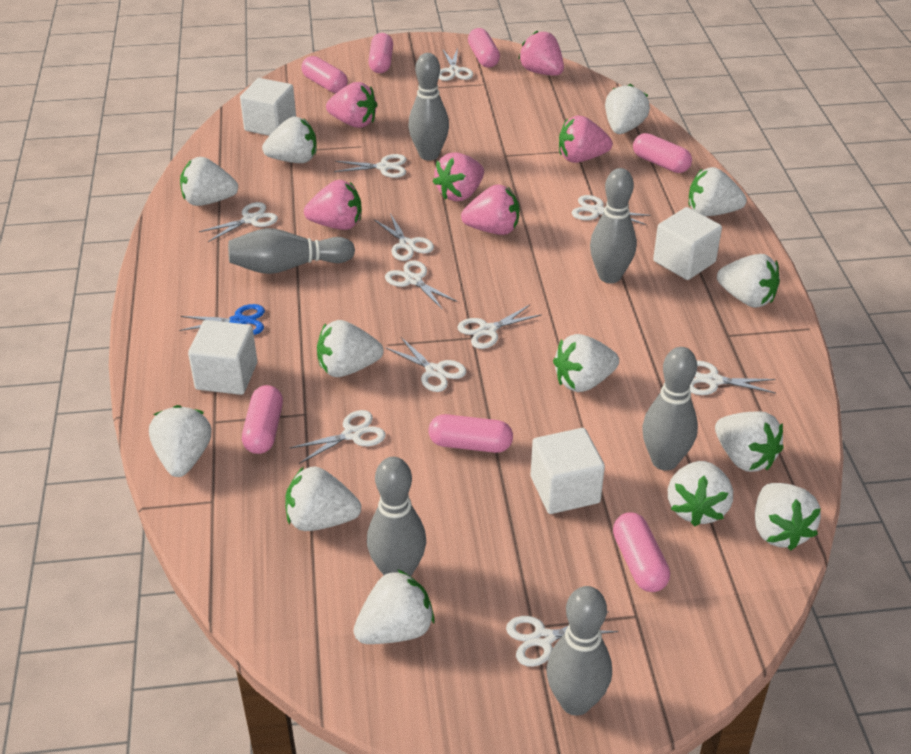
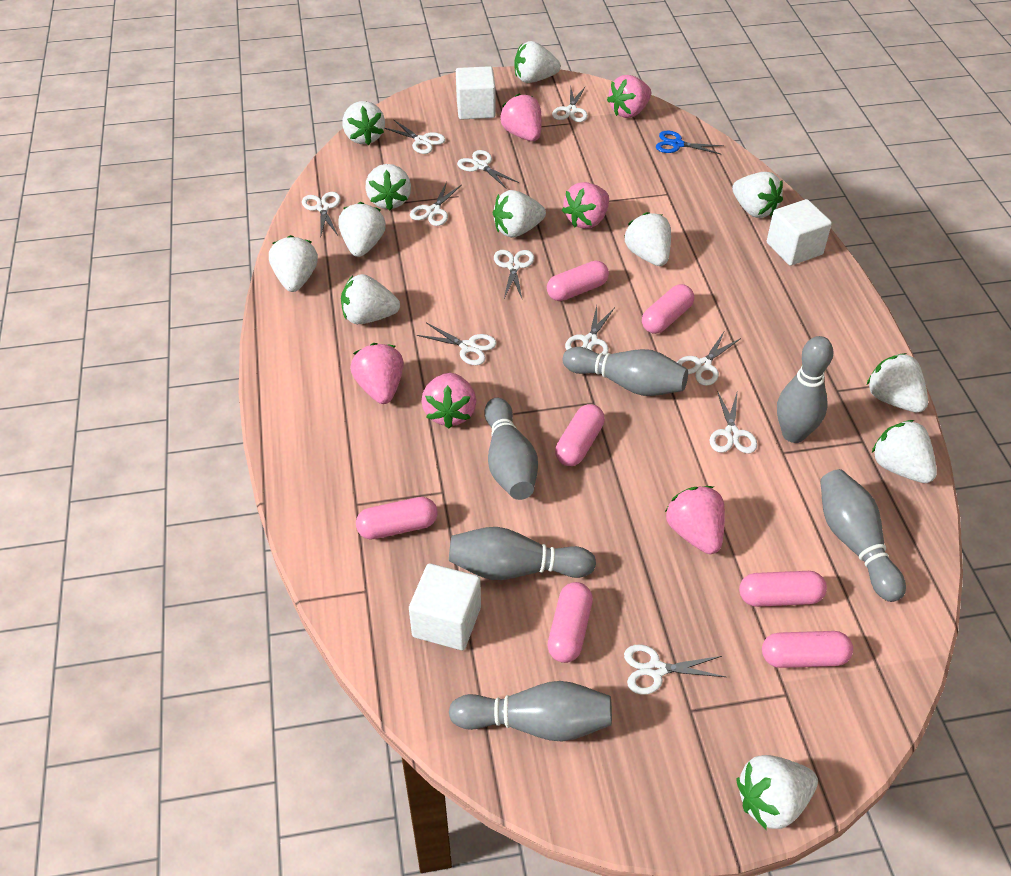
white cube: [188,320,257,395] [240,78,296,136] [530,428,605,514] [653,207,722,280] = 4 -> [409,563,481,650] [456,66,496,120] [767,199,832,266] = 3
white strawberry: [149,405,211,477] [180,157,238,206] [262,117,317,163] [285,467,361,531] [317,320,384,377] [353,569,435,644] [553,334,619,392] [605,84,650,134] [668,461,733,526] [689,167,747,216] [715,412,784,472] [717,254,780,308] [755,483,821,550] = 13 -> [269,235,318,292] [338,202,386,257] [341,274,400,324] [343,101,385,145] [365,164,411,210] [493,190,546,238] [515,41,561,83] [624,212,671,266] [732,172,783,218] [737,755,818,830] [867,353,928,413] [872,420,937,483] = 12

